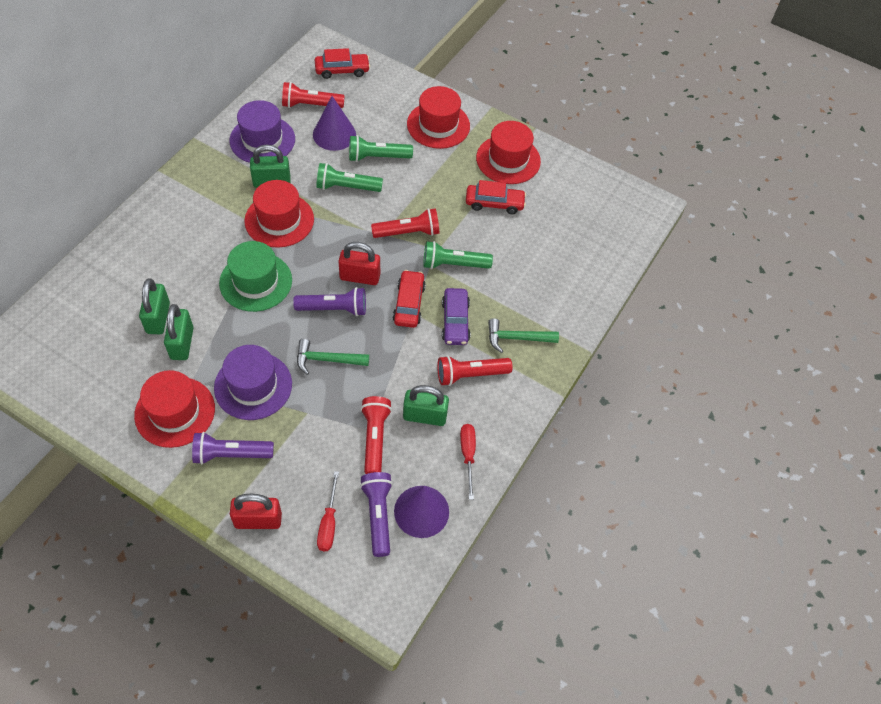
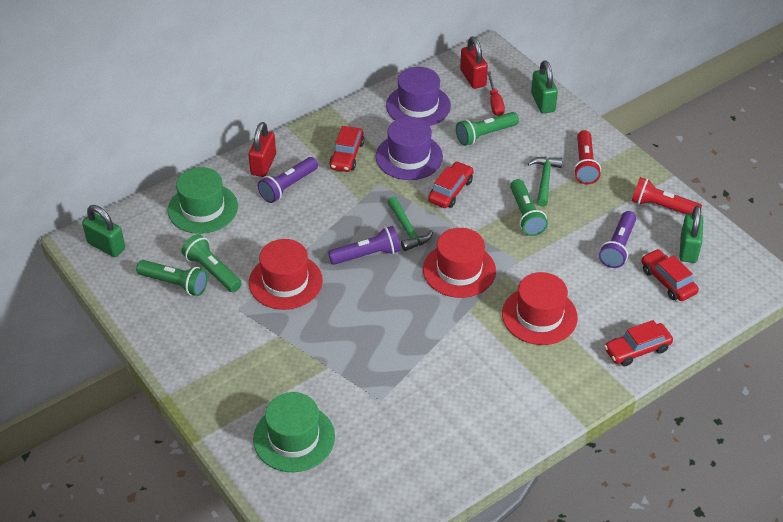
green flashlight: [316,163,383,192] [349,135,413,162] [423,241,493,269] = 3 -> [136,260,208,296] [182,234,242,292] [456,112,519,146] [510,179,548,236] = 4
green hat: [219,241,292,312] = 1 -> [168,167,238,234] [253,392,335,472] = 2
green padlock: [139,278,170,334] [164,304,194,360] [250,145,291,188] [403,385,449,426] = 4 -> [82,205,125,257] [531,60,558,114] [679,205,703,263] = 3
purple car: [442,288,470,345] = 1 -> none = 0
purple cone: [313,96,356,151] [394,486,449,538] = 2 -> none = 0
red car: [315,48,370,79] [393,270,426,328] [466,180,526,214] = 3 -> [329,126,364,172] [428,161,474,208] [604,320,673,366] [641,249,699,301] = 4
red flashlight: [282,82,345,108] [361,396,392,474] [371,208,439,238] [437,356,513,386] = 4 -> [574,130,601,184] [632,177,702,214] = 2
red hat: [134,370,215,448] [244,180,314,248] [407,86,470,149] [476,121,541,184] = 4 -> [249,239,323,310] [423,228,496,298] [502,272,578,345] = 3
red screwdriver: [317,471,339,551] [460,424,476,500] = 2 -> [487,72,505,116] = 1

